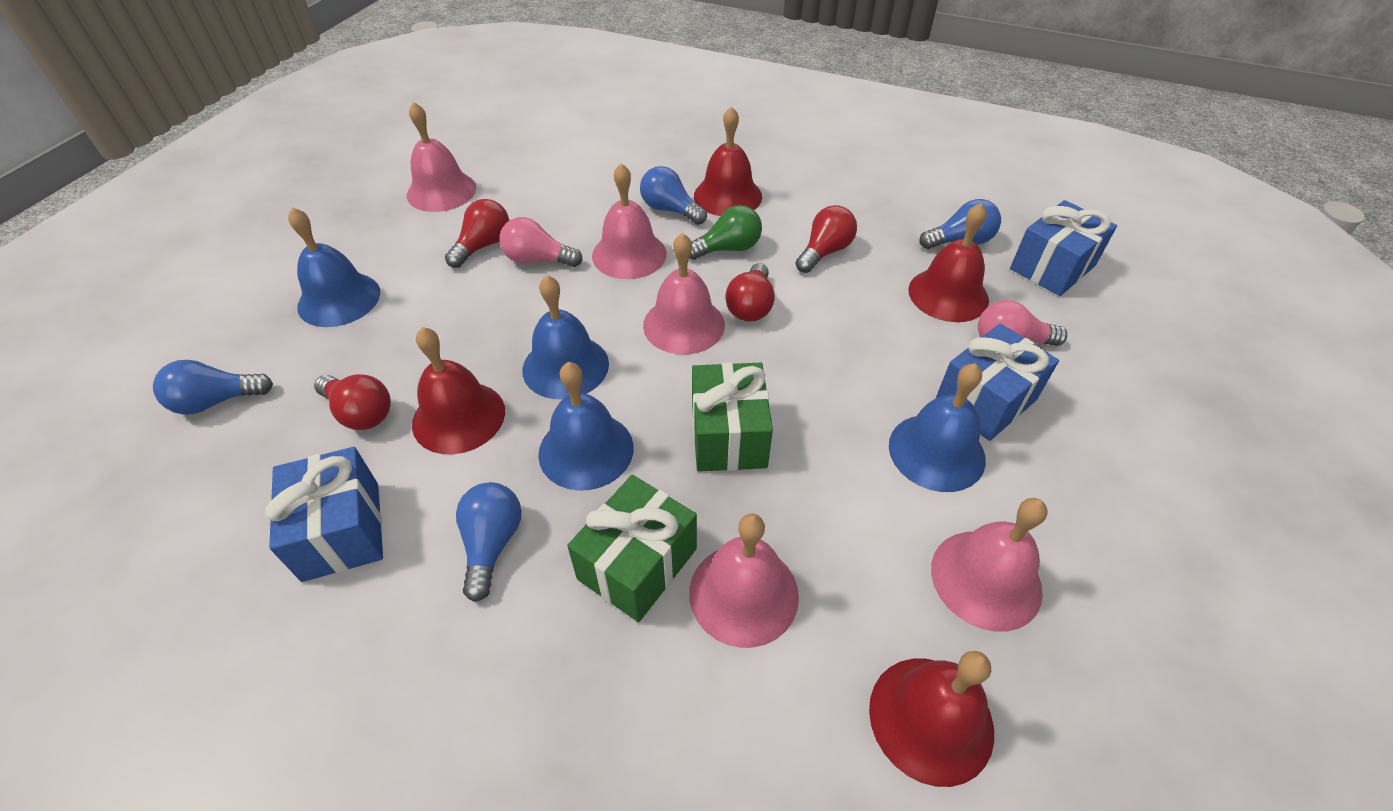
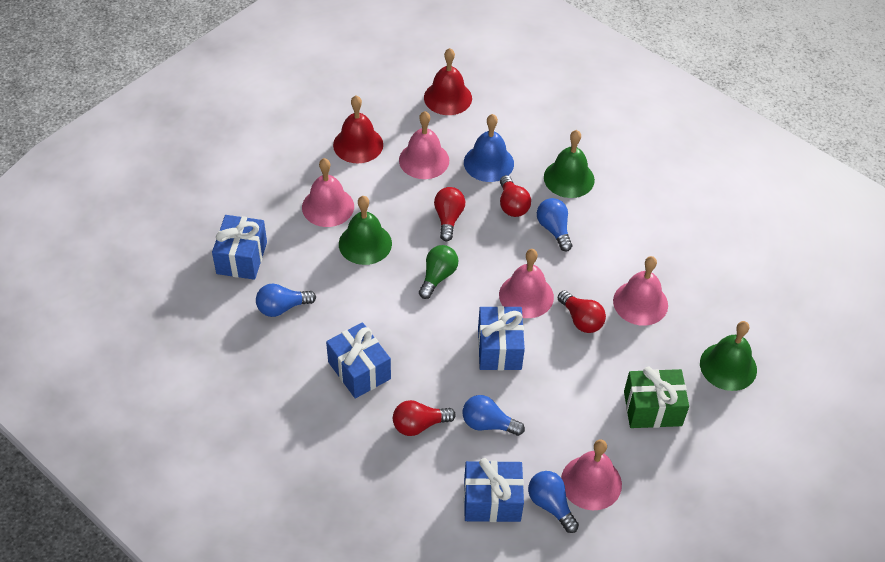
blue bell: [288,207,380,327] [522,275,609,400] [538,362,634,491] [889,363,986,492] = 4 -> [464,114,514,182] = 1
blue gift: [265,447,383,582] [935,323,1059,441] [1010,200,1117,296] = 3 -> [212,215,267,280] [326,322,391,398] [464,458,524,522] [478,306,525,371] = 4
green bell: none = 0 -> [339,196,392,265] [544,130,595,198] [700,321,757,391] = 3
green gift: [567,475,697,622] [692,362,773,472] = 2 -> [624,367,689,428] = 1
pink light bulb: [500,217,583,267] [978,300,1067,346] = 2 -> none = 0
red bell: [412,327,505,454] [694,106,762,216] [869,651,994,787] [908,203,989,322] = 4 -> [333,96,383,163] [424,48,472,115] = 2

